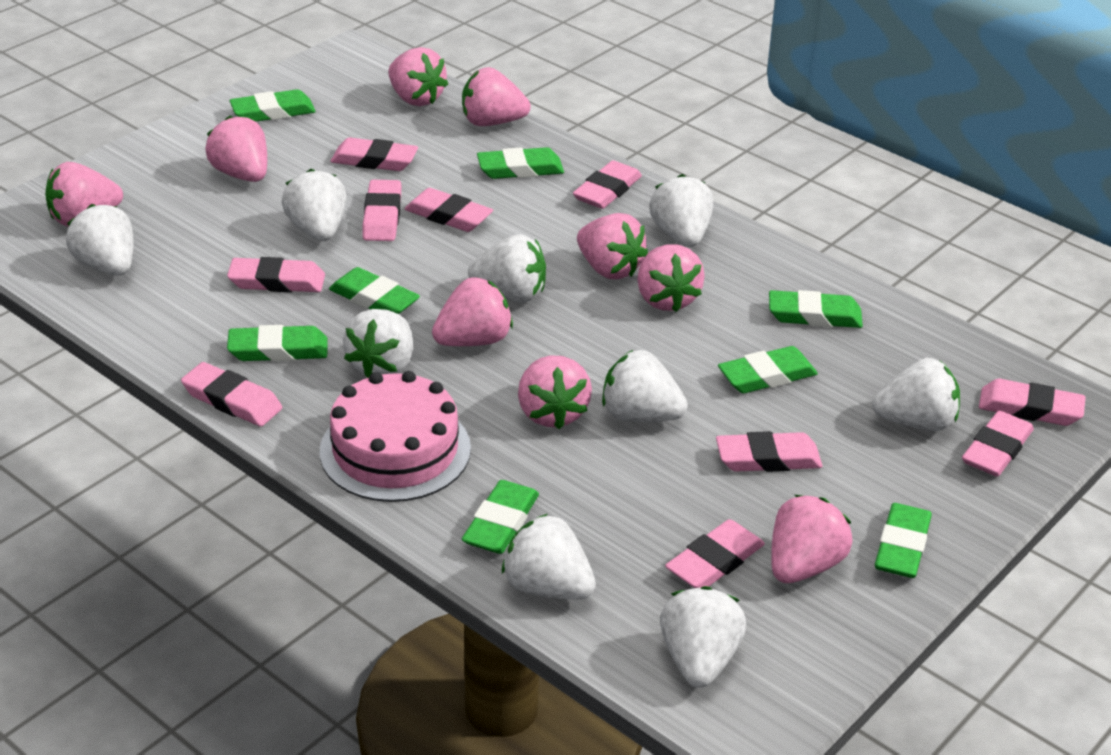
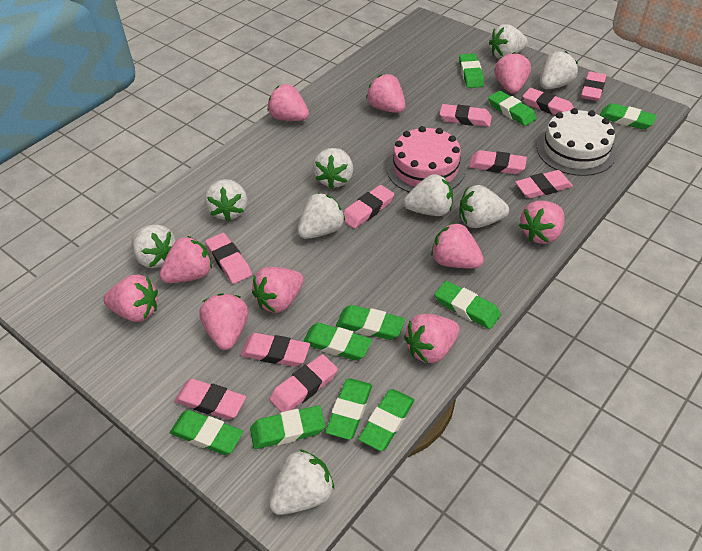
green eraser: [227,325,328,361] [230,89,316,122] [329,267,420,314] [462,480,539,554] [477,147,564,179] [718,346,818,393] [769,290,863,328] [875,503,932,578] = 8 -> [170,410,243,455] [250,406,325,449] [303,323,372,361] [325,378,372,440] [336,305,405,340] [358,389,415,451] [435,281,501,329] [459,53,484,88] [488,91,537,126] [600,103,657,130] = 10
pink strawberry: [45,162,123,227] [205,116,267,182] [388,47,448,106] [432,277,513,346] [462,67,531,126] [518,356,592,429] [577,213,648,280] [637,244,705,312] [771,495,852,583] = 9 -> [103,274,158,322] [160,236,212,283] [199,293,248,350] [252,267,304,313] [268,84,309,121] [366,74,405,113] [404,314,460,363] [431,223,484,268] [495,52,531,94] [519,201,565,244] = 10
white cake: none = 0 -> [537,108,616,176] = 1

